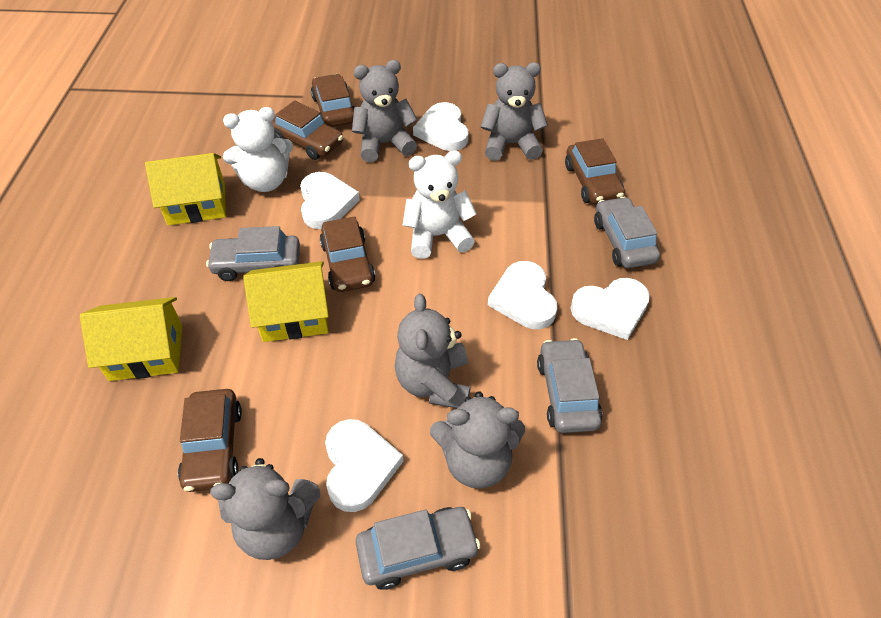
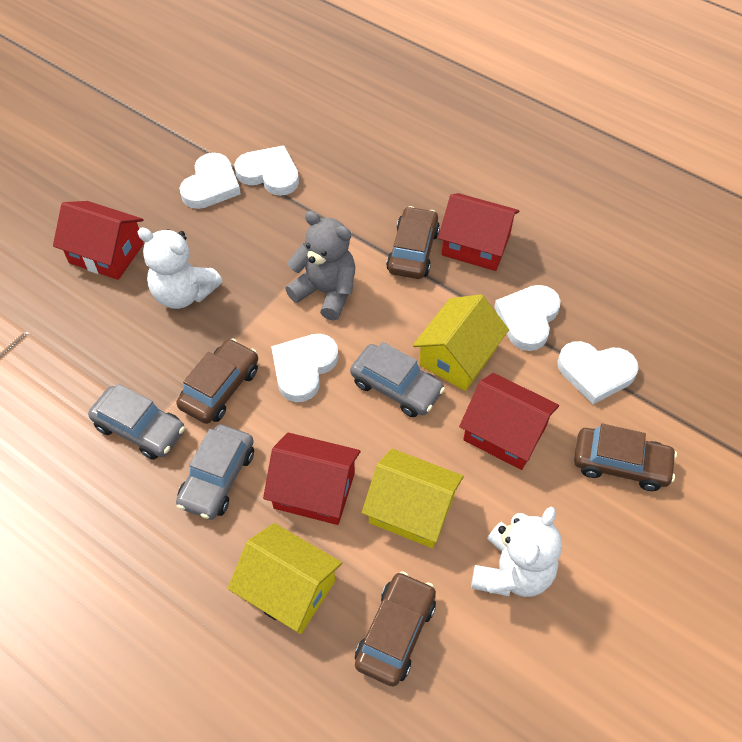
brown car: [178,389,242,492] [271,100,343,160] [311,74,354,127] [320,216,375,292] [565,138,625,204] = 5 -> [176,338,258,424] [355,571,436,686] [386,206,440,279] [574,424,677,491] = 4
grey car: [206,226,300,281] [356,507,480,590] [537,338,603,433] [594,197,660,268] = 4 -> [88,384,185,460] [176,424,254,520] [350,342,445,417] = 3
grey teddy bear: [210,458,320,560] [352,60,418,162] [395,294,471,408] [430,391,525,489] [481,62,548,161] = 5 -> [285,211,355,321] = 1
red house: none = 0 -> [53,201,144,280] [263,432,361,525] [438,193,520,271] [459,373,559,470] = 4

